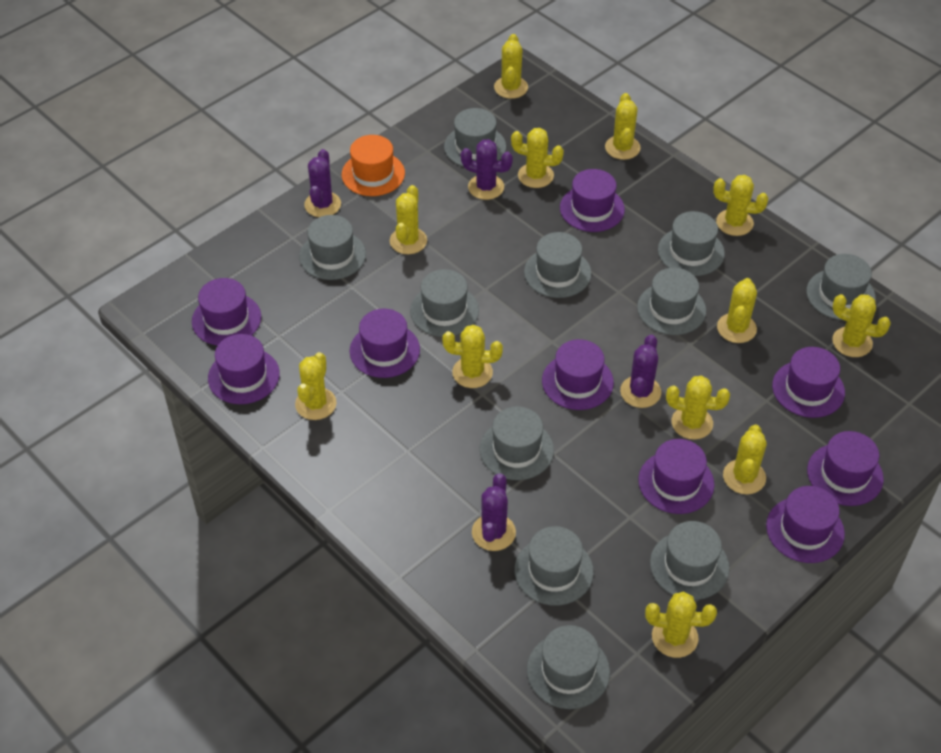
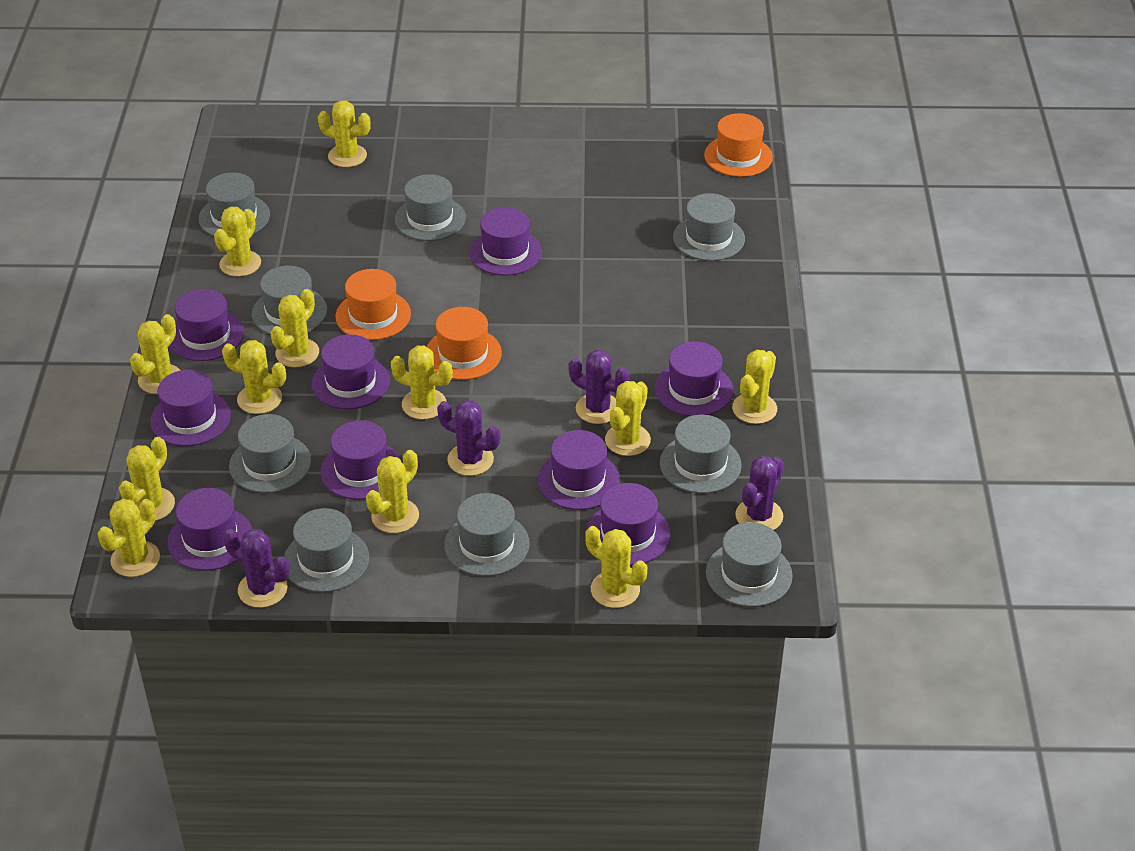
grey hat: [299,215,366,280] [410,269,479,337] [444,108,506,167] [480,406,554,480] [515,526,594,606] [524,232,592,298] [527,625,610,709] [637,268,706,335] [650,521,729,600] [658,211,725,276] [807,254,876,321] = 11 -> [199,172,270,236] [229,414,311,493] [252,266,327,334] [284,508,369,592] [395,174,466,241] [444,493,530,576] [660,414,742,493] [673,193,745,261] [706,522,793,607] = 9
orange hat: [342,135,405,196] = 1 -> [336,269,411,340] [427,307,502,380] [704,113,773,177] = 3

